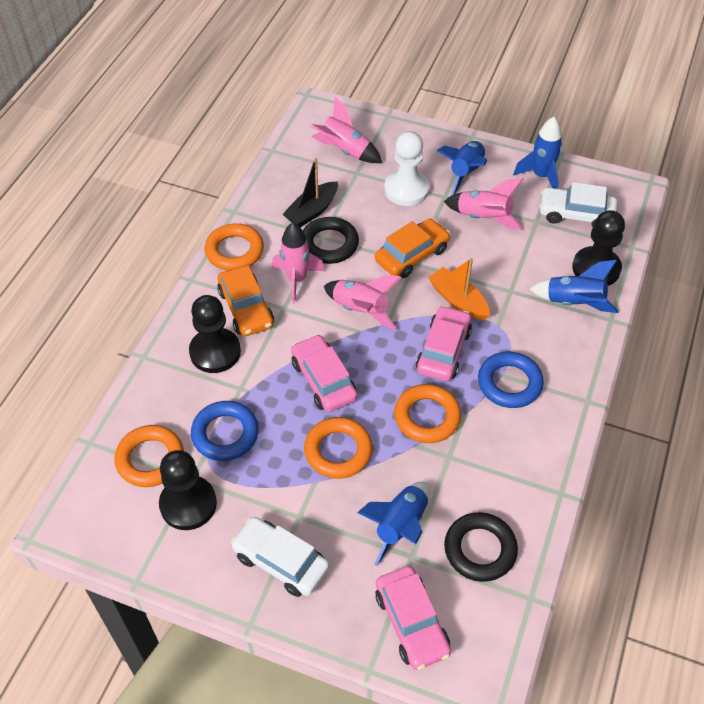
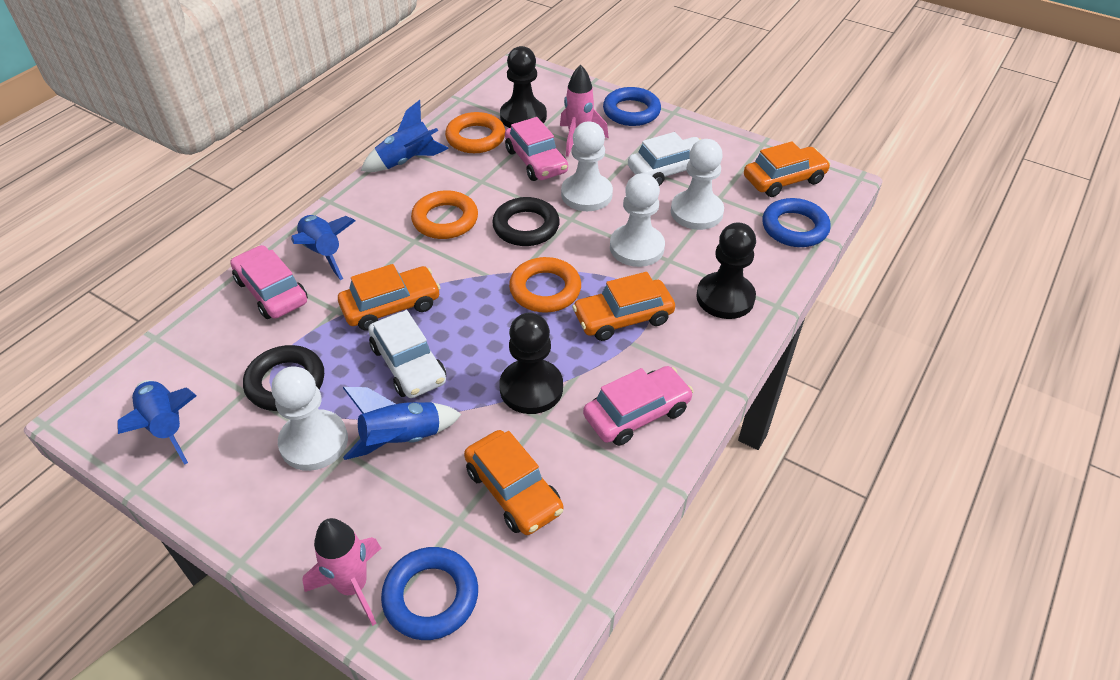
black boat: [283,158,338,227] = 1 -> none = 0
blue ring: [191,401,259,461] [478,351,544,408] = 2 -> [381,547,478,640] [603,87,661,126] [762,198,831,247] = 3
orange boat: [428,258,490,320] = 1 -> none = 0
orange car: [217,266,274,336] [375,218,450,278] = 2 -> [338,264,441,331] [464,430,563,535] [572,272,675,341] [744,142,831,197] = 4
orange ring: [114,425,184,487] [205,223,264,270] [304,417,373,479] [394,384,461,443] = 4 -> [411,190,478,239] [445,112,505,153] [509,257,581,312] = 3
pink rocket: [272,223,325,304] [311,97,382,163] [324,275,401,330] [444,178,523,230] = 4 -> [302,518,381,626] [560,65,609,157] = 2
white pawn: [384,131,429,206] = 1 -> [272,366,348,471] [561,122,613,211] [610,173,665,267] [671,139,724,230] = 4

